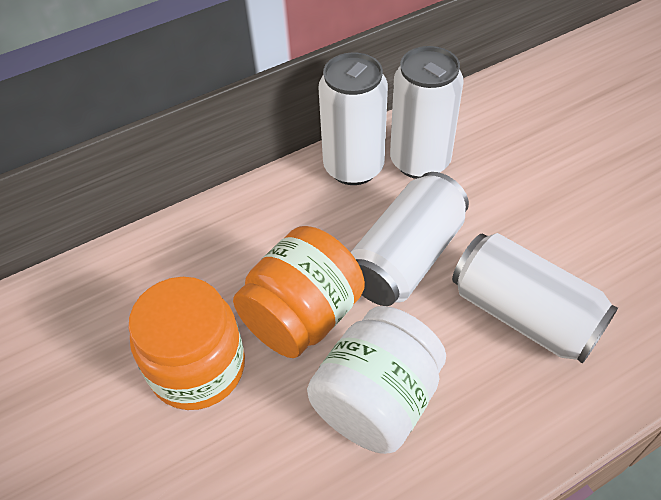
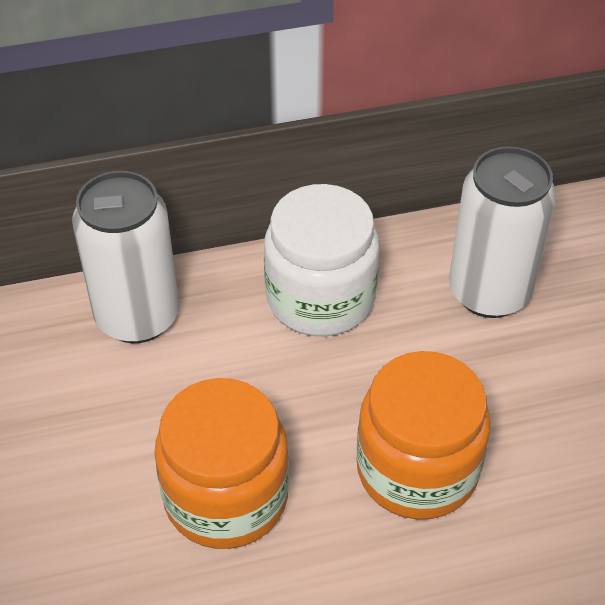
white can: [318,52,388,185] [350,172,469,306] [390,46,464,179] [452,233,618,364] = 4 -> [72,171,179,343] [449,146,556,318] = 2

